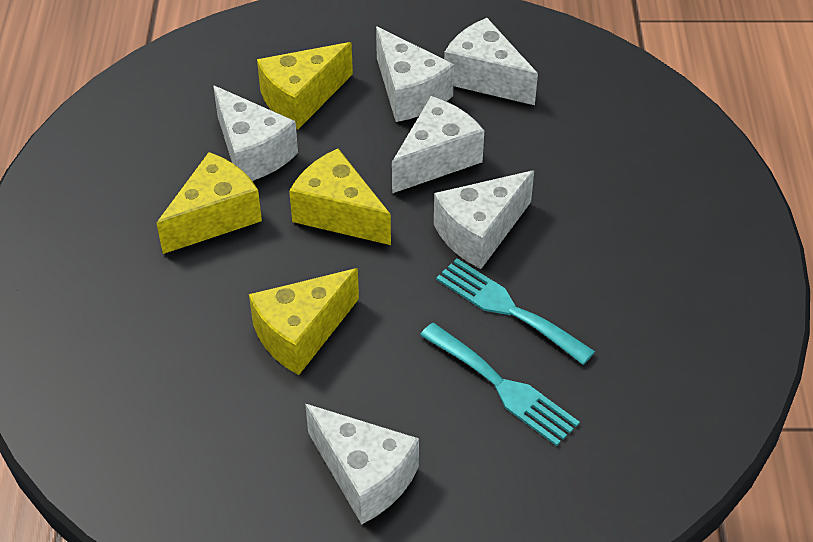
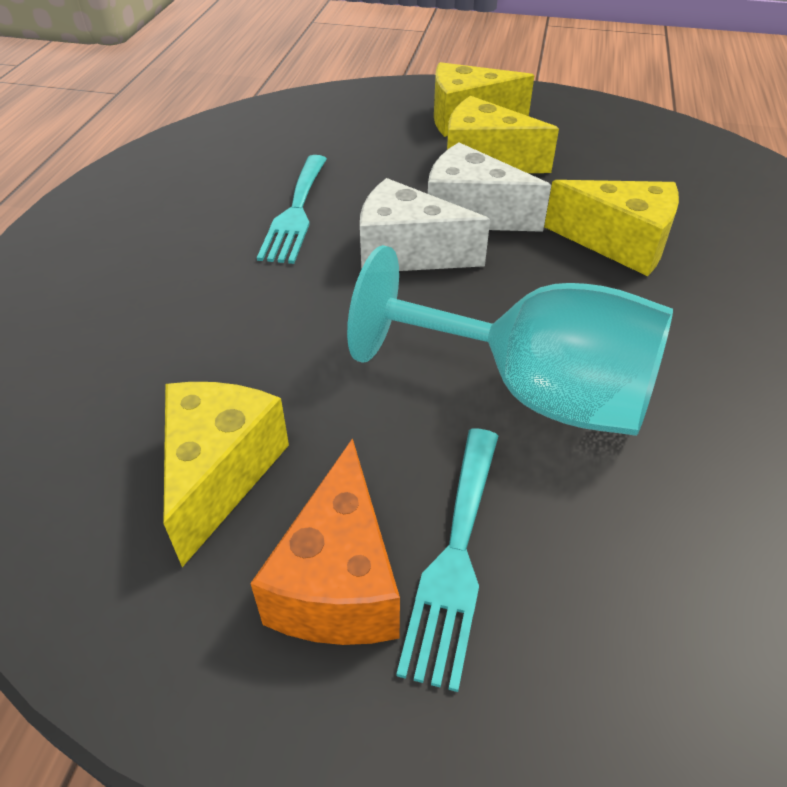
orange cheese: none = 0 -> [250,438,400,645] = 1
turquoise goblet: none = 0 -> [347,245,673,436] = 1
white cheese: [213,85,298,181] [305,404,419,525] [376,27,454,122] [392,96,484,194] [434,170,534,269] [444,18,538,105] = 6 -> [360,178,490,271] [428,143,551,232] = 2

